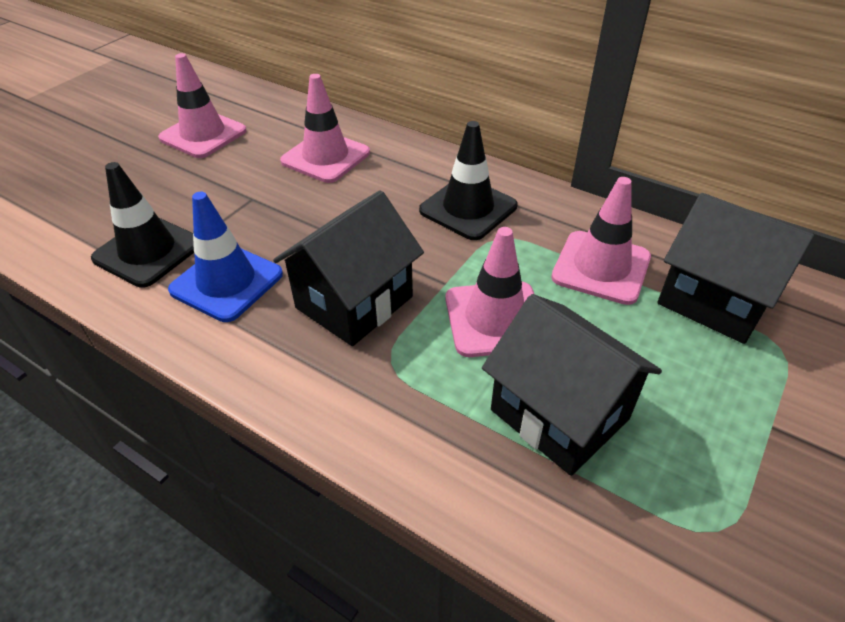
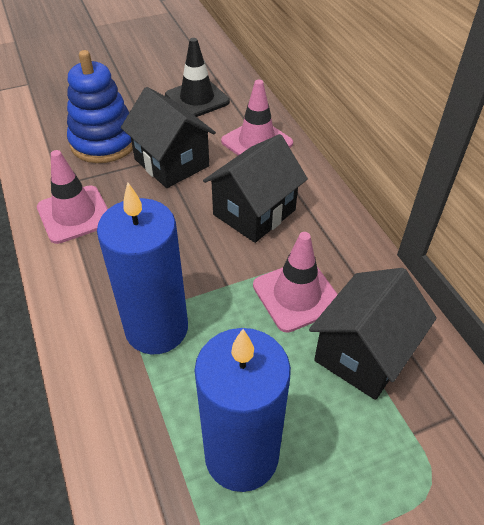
black traffic cone: [91,162,194,288] [419,121,517,240] = 2 -> [165,38,230,117] = 1
blue candle: none = 0 -> [97,182,188,354] [194,328,291,492] = 2
blue stacking toy: none = 0 -> [67,50,133,163] = 1
blue traffic cone: [168,192,283,322] = 1 -> none = 0
pink traffic cone: [158,53,247,158] [280,74,370,183] [445,227,534,357] [551,177,651,305] = 4 -> [37,150,108,244] [221,80,293,155] [253,232,338,333] = 3

